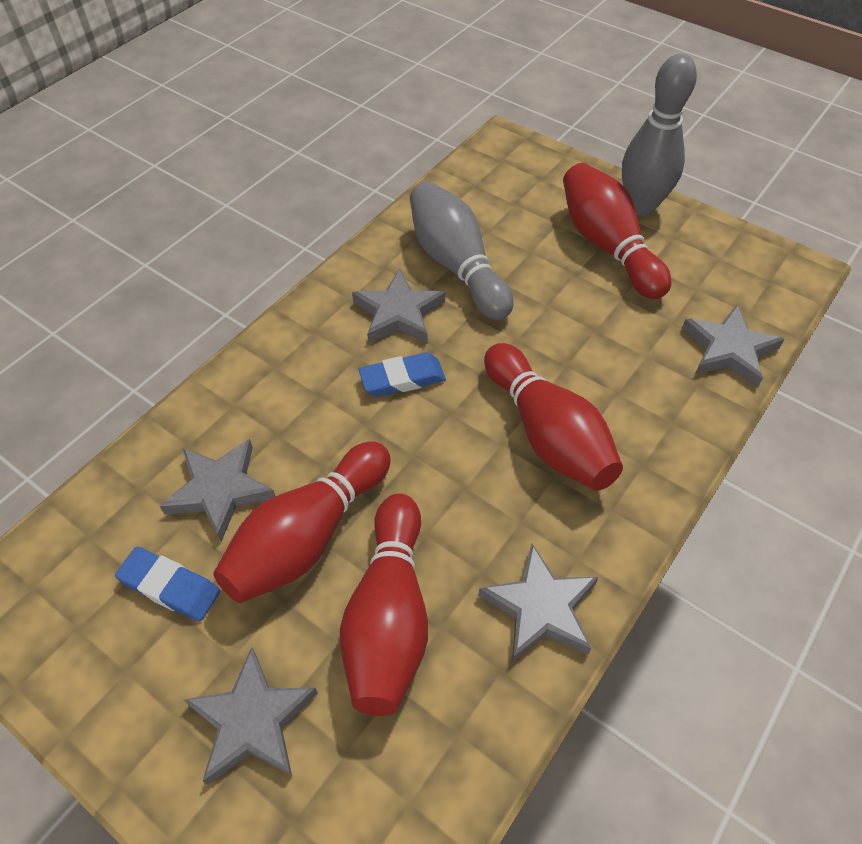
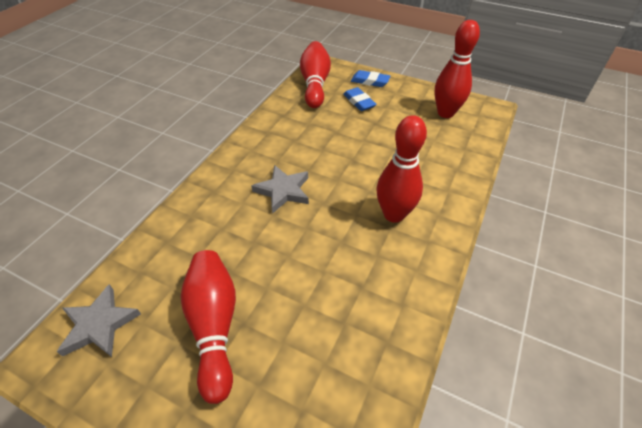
grey bowling pin: [410,181,514,320] [622,54,697,216] = 2 -> none = 0
grey star: [159,439,275,542] [184,647,318,785] [352,268,445,343] [479,544,599,662] [682,305,785,388] = 5 -> [57,284,141,357] [251,165,309,214] = 2

